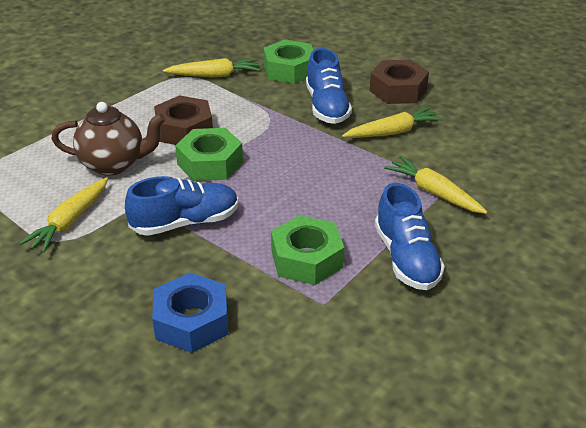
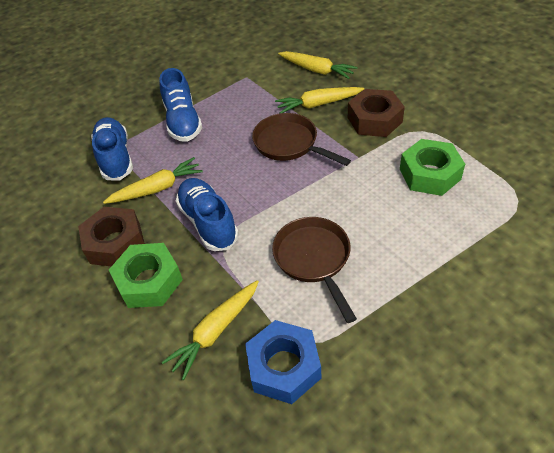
brown pan: none = 0 -> [252,113,351,166] [272,217,357,323] = 2
brown teapot: [52,102,166,176] = 1 -> none = 0
green nut: [175,128,243,181] [263,40,313,84] [271,215,344,285] = 3 -> [109,243,183,308] [400,139,465,196] = 2

